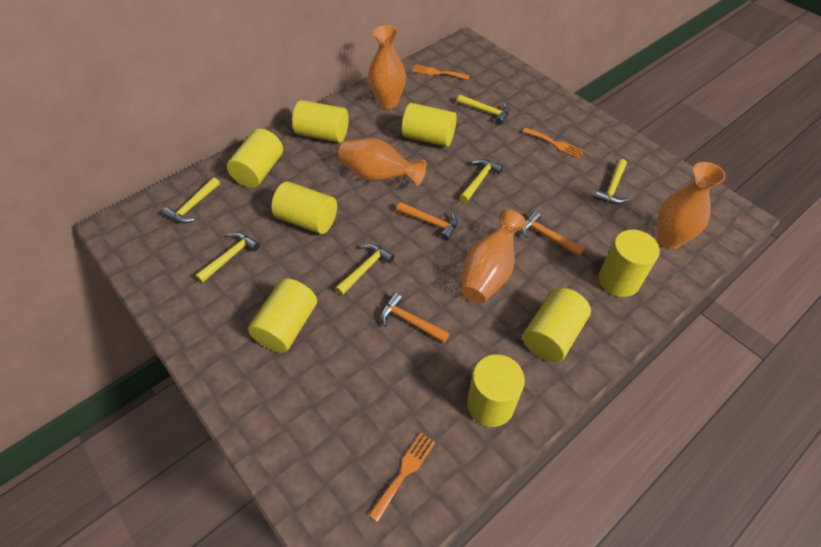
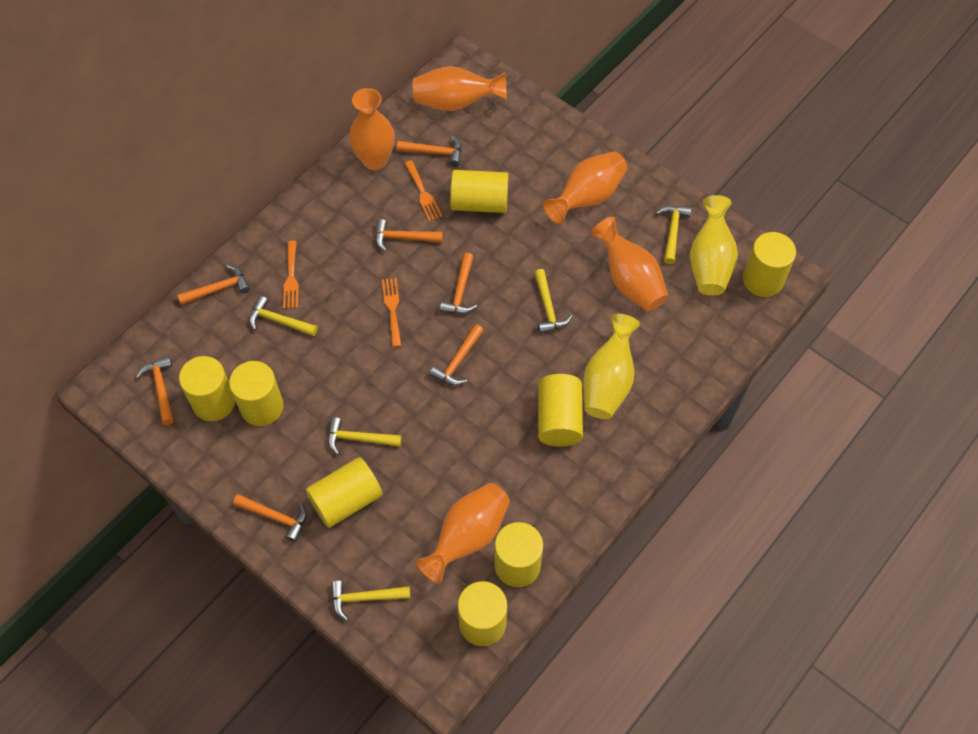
orange hammer: [381,293,450,343] [397,202,458,240] [521,211,584,257] = 3 -> [136,356,174,425] [177,265,250,305] [233,494,307,542] [375,219,443,252] [397,135,462,166] [429,324,484,386] [440,253,477,314] = 7
orange vase: [338,138,426,186] [368,25,406,109] [461,209,526,303] [657,162,726,249] = 4 -> [349,88,395,170] [413,66,507,111] [416,483,510,584] [543,151,627,224] [591,217,668,312] = 5
yellow hammer: [163,177,220,223] [195,232,260,283] [335,244,395,296] [457,95,510,125] [460,159,503,203] [594,159,628,204] = 6 -> [249,296,318,336] [328,417,402,455] [331,580,410,621] [534,269,572,334] [656,205,692,264] = 5
yellow vase: none = 0 -> [584,314,640,419] [690,195,738,296] = 2

